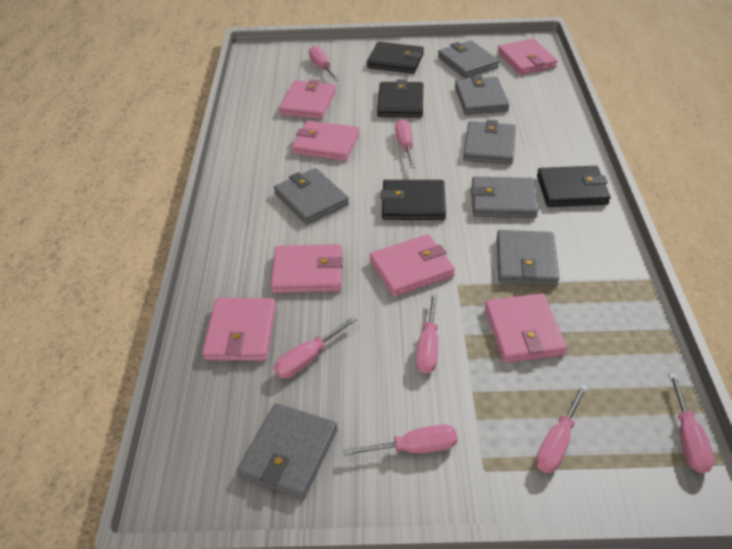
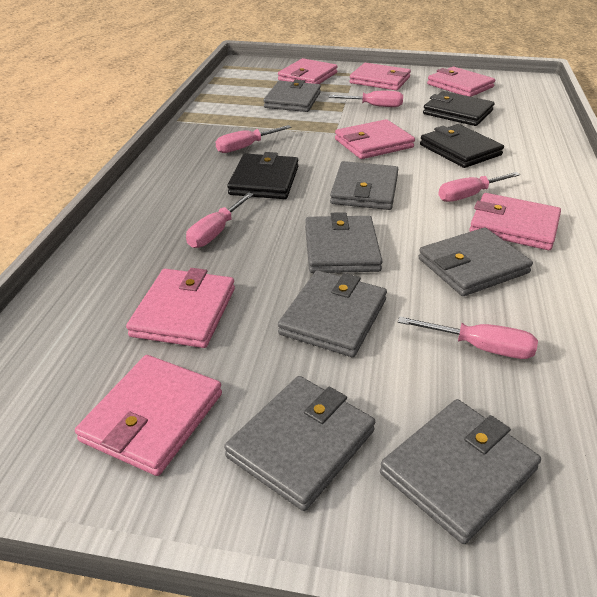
black wallet: [367,42,424,74] [377,79,423,118] [381,180,446,220] [537,166,611,207] = 4 -> [227,152,298,199] [420,124,504,168] [423,91,494,126] = 3
pink screwdriver: [274,317,357,378] [309,46,339,81] [343,424,458,456] [395,119,415,168] [416,293,438,373] [536,384,588,473] [669,374,714,473] = 7 -> [186,192,254,248] [215,125,291,153] [329,91,403,107] [398,316,538,359] [438,172,520,202] = 5

